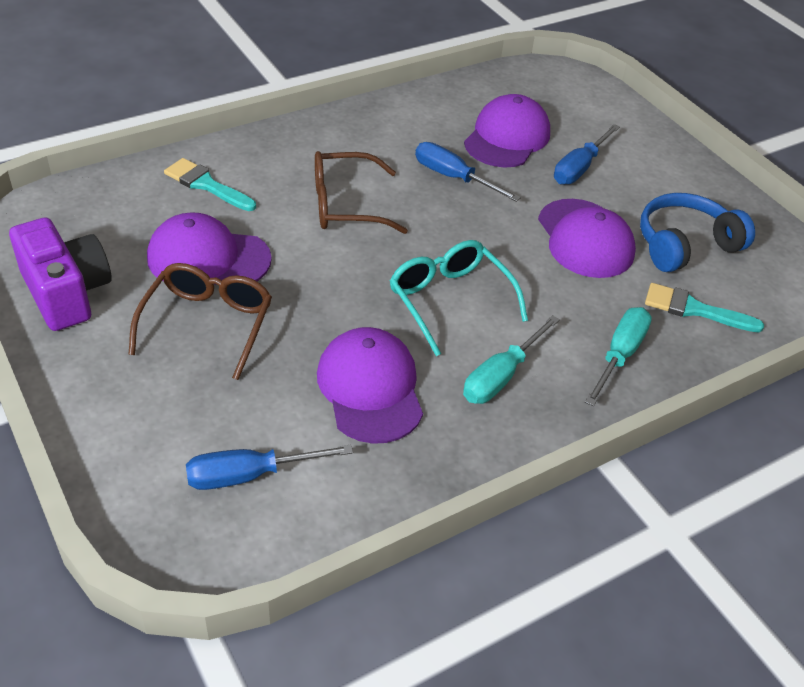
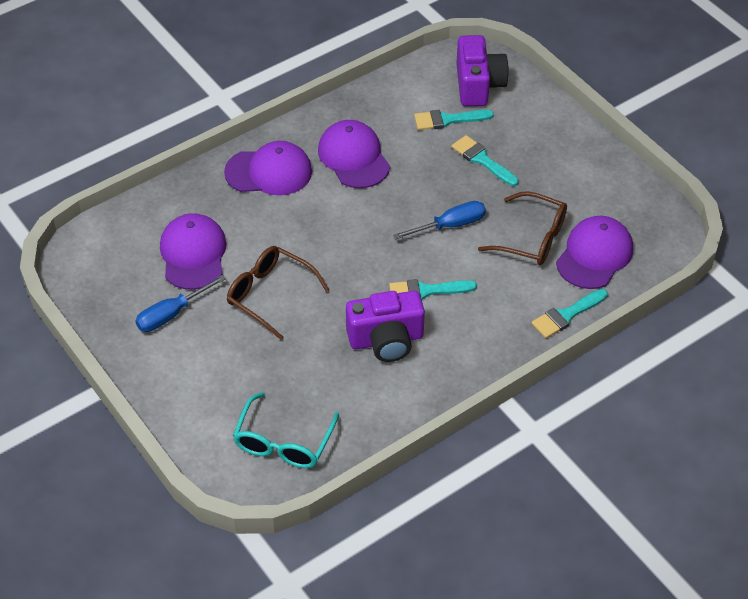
blue headphones: [640,193,755,272] = 1 -> none = 0
blue screwdriver: [186,445,353,490] [415,142,521,202] [554,124,620,185] = 3 -> [135,275,226,332] [393,201,486,240] = 2
purple camera: [9,217,111,331] = 1 -> [346,291,425,362] [456,35,509,106] = 2
turquoise brush: [164,158,256,211] [645,283,764,333] = 2 -> [389,279,477,300] [414,110,494,130] [451,135,519,186] [531,289,608,338] = 4
turquoise screwdriver: [463,315,560,404] [585,307,652,406] = 2 -> none = 0

